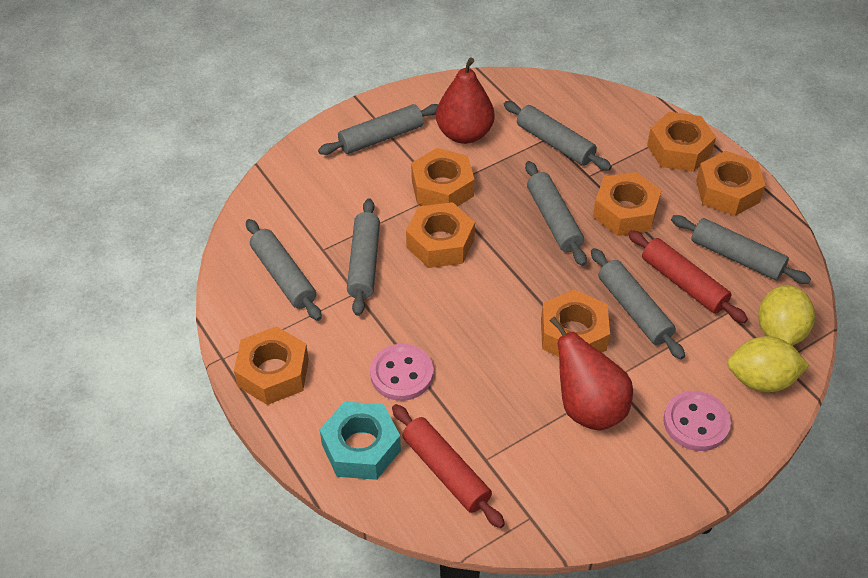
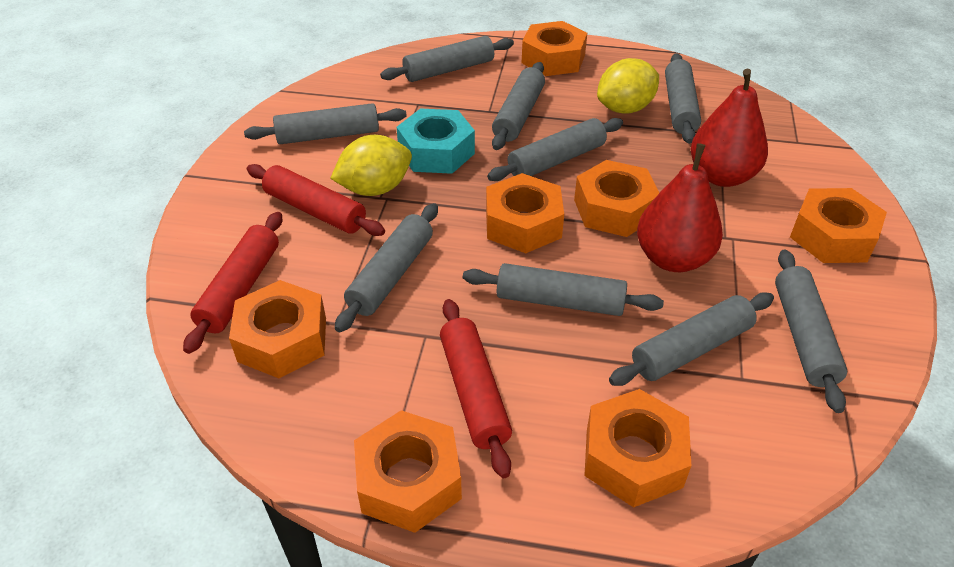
grey rolling pin: [246,219,322,321] [318,104,438,155] [347,198,380,316] [504,101,612,171] [525,161,587,266] [591,248,685,359] [671,215,811,284] = 7 -> [244,103,407,144] [335,203,438,332] [380,36,514,82] [463,263,664,316] [487,118,623,181] [492,62,545,150] [609,292,774,386] [665,53,701,144] [775,249,847,413] = 9
pink button: [370,344,433,401] [663,391,731,451] = 2 -> none = 0
red rolling pin: [392,404,505,528] [628,230,748,323] = 2 -> [183,212,282,354] [247,164,385,236] [440,299,512,478] = 3

